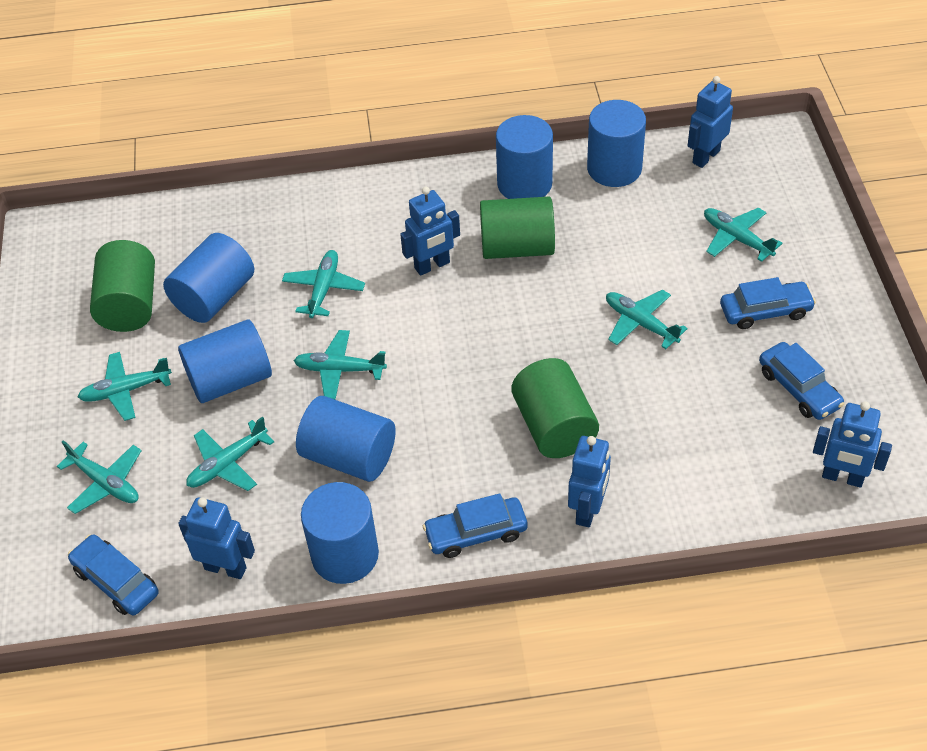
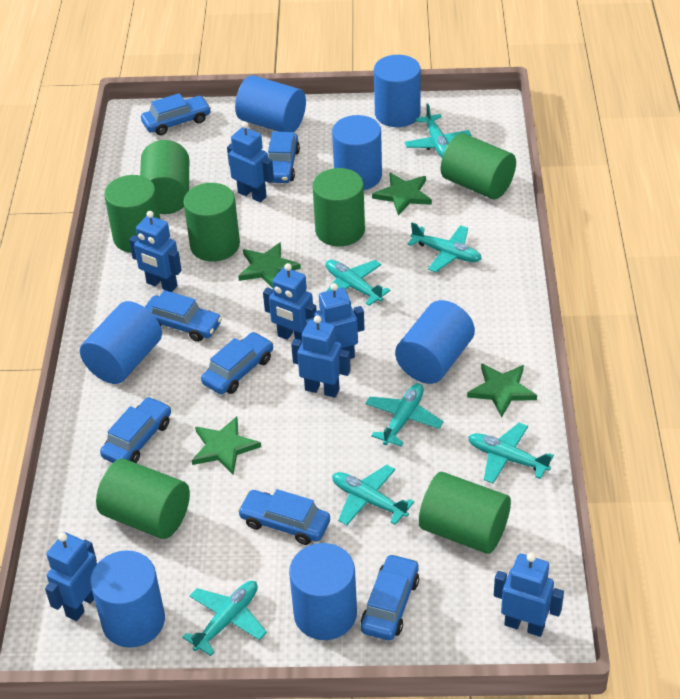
blue car: [68,534,159,615] [423,493,528,558] [720,277,816,329] [759,342,845,420] = 4 -> [100,397,171,463] [141,93,211,135] [145,290,222,342] [201,332,273,395] [237,489,330,545] [268,131,300,183] [361,554,419,640] = 7
blue cylinder: [163,233,254,323] [178,319,272,403] [296,396,396,482] [301,482,379,584] [496,115,553,199] [587,100,646,187] = 6 -> [80,301,162,384] [90,550,165,648] [235,75,306,132] [289,543,357,640] [332,115,382,190] [374,55,421,127] [395,300,475,384] = 7
blue robot: [178,497,255,579] [400,187,460,276] [568,436,611,527] [688,76,733,168] [813,401,892,488] = 5 -> [45,532,97,621] [129,211,182,292] [227,122,274,202] [263,263,317,340] [291,315,351,398] [306,283,364,359] [494,553,564,637] = 7
green cylinder: [90,240,155,332] [480,197,555,259] [511,358,599,458] = 3 -> [96,459,190,539] [104,175,160,253] [140,140,189,214] [183,183,240,261] [313,168,365,246] [419,472,511,554] [441,133,516,199] = 7
green star: none = 0 -> [192,416,261,475] [238,242,301,288] [372,173,432,216] [467,363,537,417] = 4

